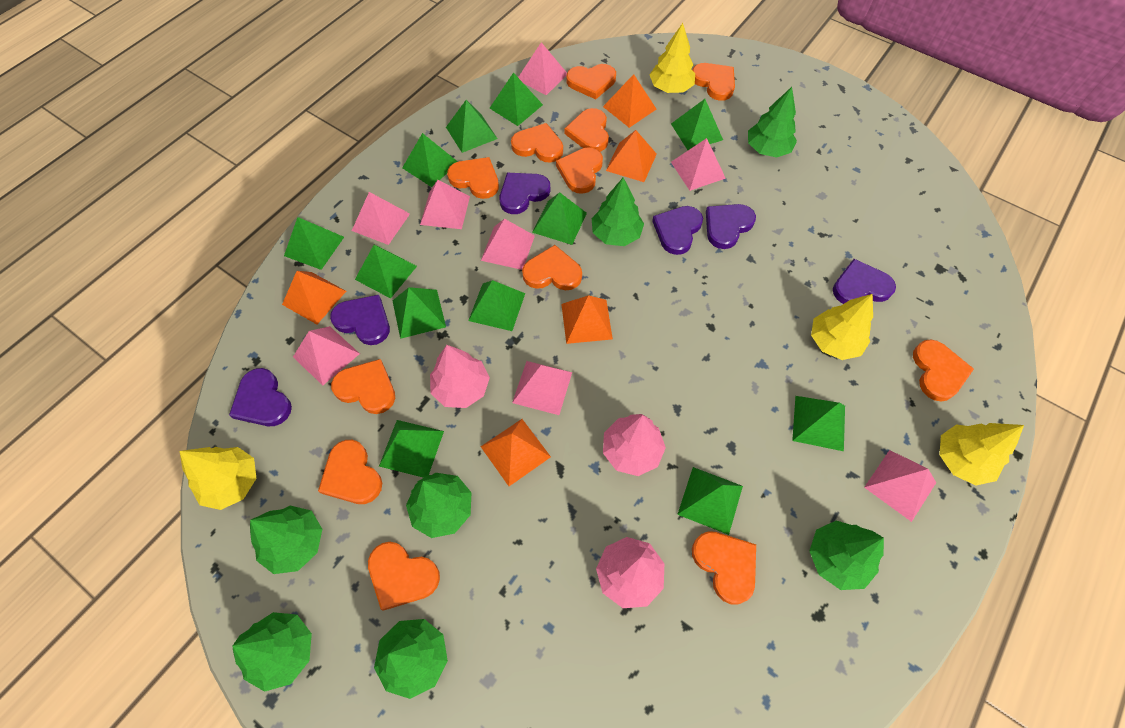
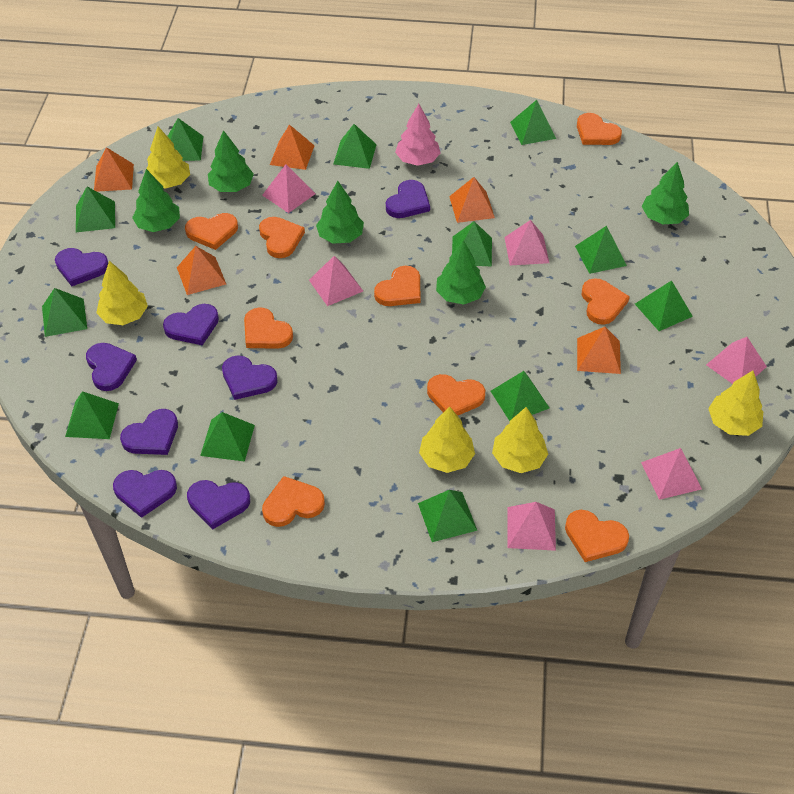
green tree: [233,612,312,692] [250,506,322,574] [374,619,448,699] [406,473,471,538] [592,178,644,246] [748,87,797,158] [809,521,884,590] = 7 -> [132,169,180,232] [208,130,254,192] [316,181,364,244] [436,240,486,305] [642,162,689,224] = 5
orange heart: [318,440,382,504] [331,359,395,414] [368,542,440,611] [447,157,499,199] [511,123,563,162] [522,245,582,290] [556,148,603,194] [565,108,609,152] [566,64,616,99] [692,63,735,101] [692,531,756,605] [913,339,974,401] = 12 -> [185,213,238,250] [244,307,293,349] [259,217,305,258] [262,476,325,527] [374,266,420,306] [427,374,485,416] [565,510,629,562] [577,113,622,145] [582,278,630,325] = 9
pink pyramid: [293,326,360,385] [352,192,410,245] [420,180,470,229] [481,219,535,270] [512,361,572,415] [518,42,567,95] [671,138,726,191] [864,450,936,522] = 8 -> [262,164,316,213] [309,256,363,306] [504,220,549,265] [508,502,556,551] [641,448,702,500] [706,337,767,384] = 6
pink tree: [430,345,490,408] [596,537,664,608] [603,414,666,476] = 3 -> [395,104,440,166] = 1
purple heart: [229,368,292,426] [330,295,390,345] [500,173,551,214] [652,206,703,255] [706,204,756,249] [833,259,896,304] = 6 -> [55,248,108,286] [86,343,137,391] [113,470,177,518] [120,409,178,455] [163,304,219,345] [187,480,250,529] [222,355,278,400] [386,180,430,218] = 8
yellow tree: [180,447,257,510] [650,23,695,93] [811,294,873,360] [940,423,1024,485] = 4 -> [97,261,148,325] [147,127,190,189] [419,406,475,473] [492,407,548,473] [708,371,763,436] = 5

